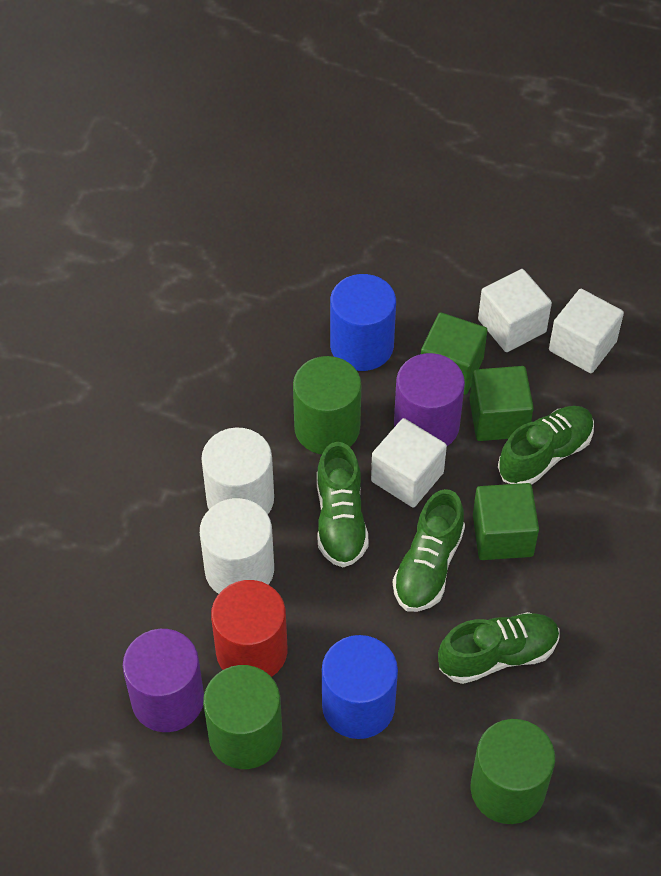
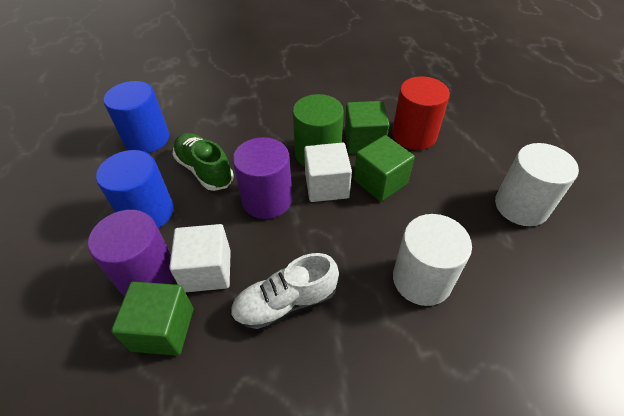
green cylinder: [203,665,282,769] [293,356,361,454] [471,719,555,824] = 3 -> [293,94,344,167] = 1
green shoe: [317,442,369,567] [393,489,465,612] [438,612,560,684] [498,406,594,485] = 4 -> [173,133,233,191] = 1
white cube: [371,418,447,507] [478,269,552,352] [549,289,624,373] = 3 -> [169,224,231,292] [304,143,352,202] = 2
white shoe: none = 0 -> [230,253,339,332] = 1

